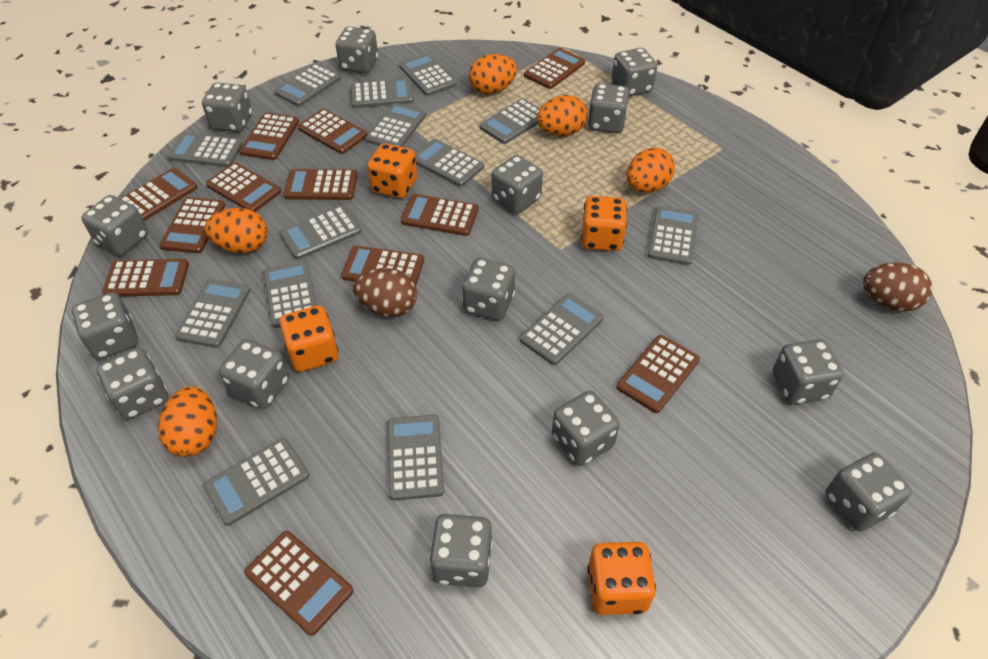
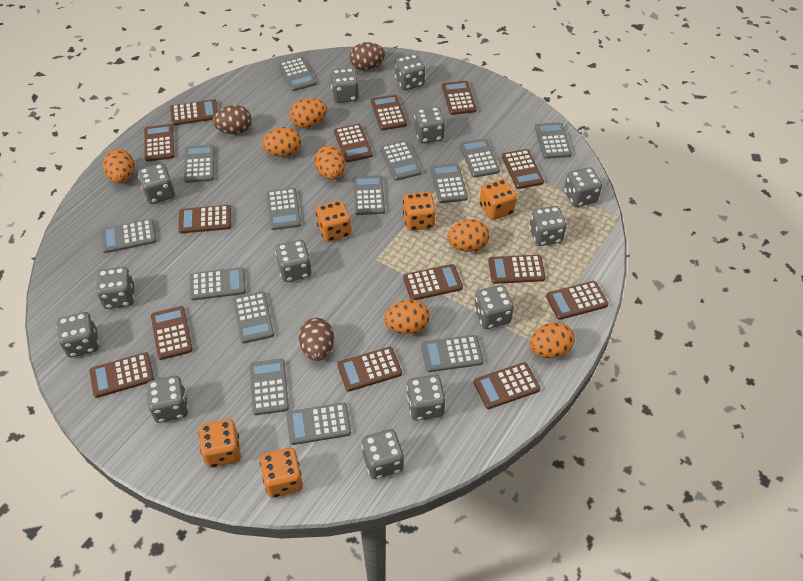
brown calculator: [102,259,189,297] [120,168,198,221] [159,197,225,253] [206,162,281,212] [239,112,299,160] [244,531,353,636] [284,169,357,200] [298,109,368,154] [341,245,424,285] [401,194,478,236] [524,48,585,89] [616,335,700,413] = 12 -> [90,352,154,398] [144,124,174,162] [151,306,193,360] [170,99,218,125] [178,205,231,233] [334,124,373,162] [337,347,402,392] [371,95,407,130] [403,264,463,300] [442,81,477,115] [474,362,540,409] [488,255,546,284] [502,149,544,189] [546,281,609,320] = 14
brown egg: [353,268,417,317] [863,262,932,312] = 2 -> [212,105,252,134] [299,318,334,361] [350,42,385,70] = 3
grey dice: [72,292,138,360] [81,195,148,256] [97,348,168,420] [202,82,252,132] [219,339,289,409] [336,26,378,73] [429,514,492,587] [462,258,515,321] [492,155,543,214] [552,391,620,466] [588,83,629,133] [612,48,657,97] [773,339,844,405] [825,453,912,532] = 14 -> [57,312,99,358] [96,267,134,309] [138,163,175,204] [146,376,188,423] [275,240,312,282] [330,68,359,103] [362,429,404,479] [395,54,425,90] [406,375,446,421] [414,107,445,143] [474,285,514,329] [529,206,566,246] [564,167,602,207] = 13
orange dice: [279,305,338,372] [367,143,417,198] [581,196,627,251] [587,542,656,615] = 4 -> [198,419,241,468] [260,448,303,498] [316,200,351,242] [403,192,436,231] [479,179,517,220] = 5
orange egg: [158,386,217,457] [204,208,267,253] [469,54,517,95] [537,95,587,136] [626,148,675,193] = 5 -> [103,149,135,184] [262,127,301,157] [290,98,327,128] [315,145,345,180] [384,299,430,334] [447,219,489,252] [530,322,575,358] = 7

